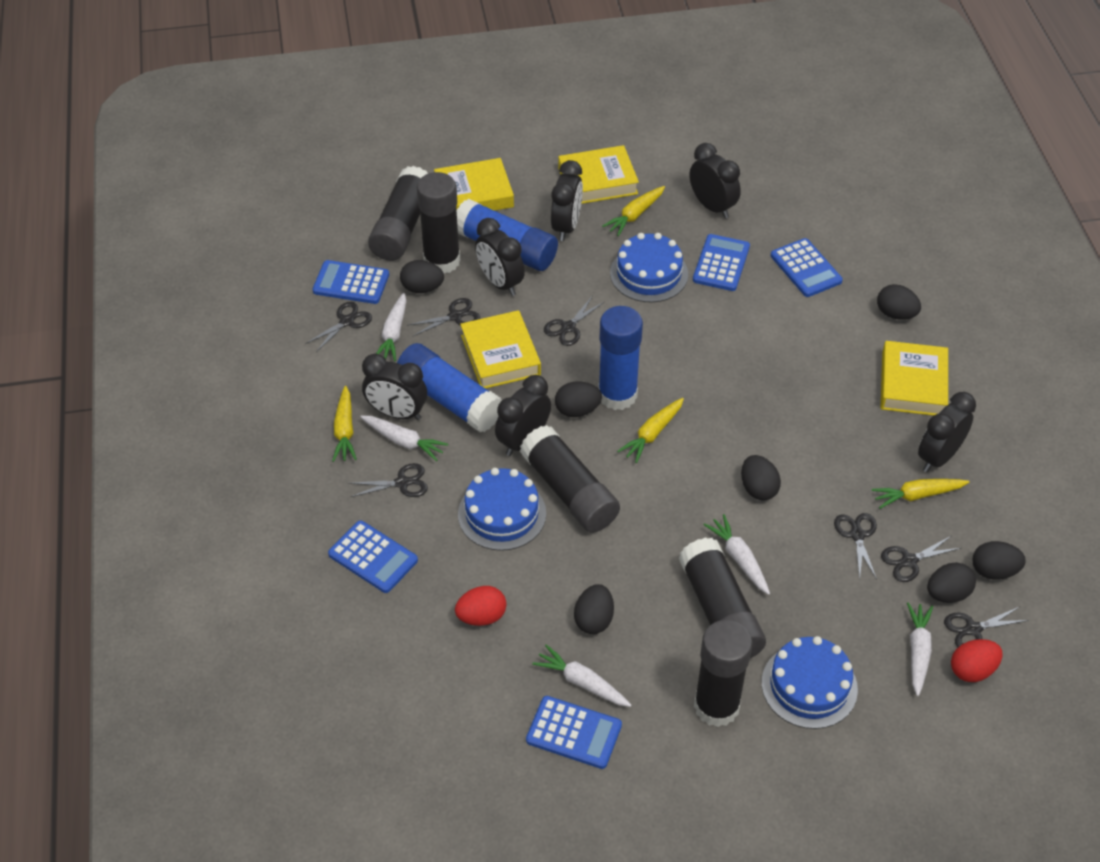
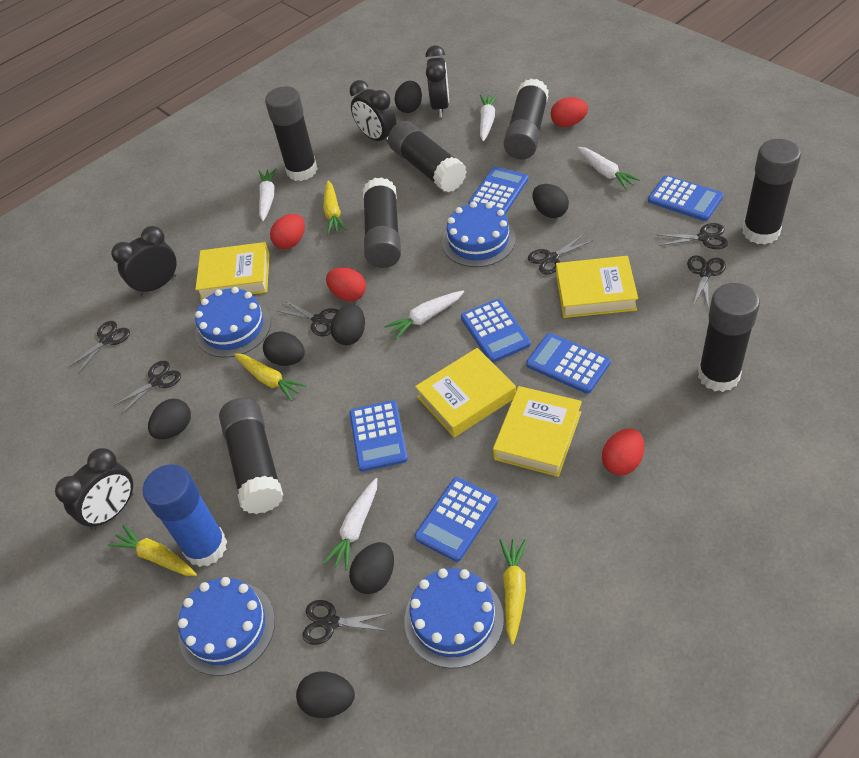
black clock: [362,354,427,420] [475,218,525,296] [495,375,551,456] [551,160,583,241] [689,143,741,219] [918,392,976,472] = 6 -> [55,448,134,530] [111,226,177,296] [350,80,396,143] [425,45,449,117] = 4
black glue stick: [368,166,428,261] [417,172,460,274] [520,425,620,533] [679,537,766,658] [694,620,753,727] = 5 -> [219,398,283,514] [265,86,318,181] [363,177,401,268] [388,121,467,192] [504,78,549,159] [698,283,760,392] [742,139,801,245] = 7
blue cake: [458,468,546,551] [610,233,688,302] [762,636,858,729] = 3 -> [178,577,275,676] [195,287,271,358] [404,568,504,668] [442,201,516,267] = 4
blue calculator: [313,260,389,304] [328,520,418,593] [526,696,622,769] [693,234,750,291] [771,238,843,297] = 5 -> [350,400,408,472] [415,477,498,562] [461,299,531,363] [468,167,528,215] [526,333,611,394] [648,175,723,221] = 6
blue glue stick: [397,343,502,432] [457,199,558,271] [598,306,643,410] = 3 -> [143,464,227,567] = 1
red egg: [455,586,506,626] [951,639,1003,682] = 2 -> [270,214,305,249] [326,267,366,302] [551,97,588,127] [602,428,644,476] = 4

